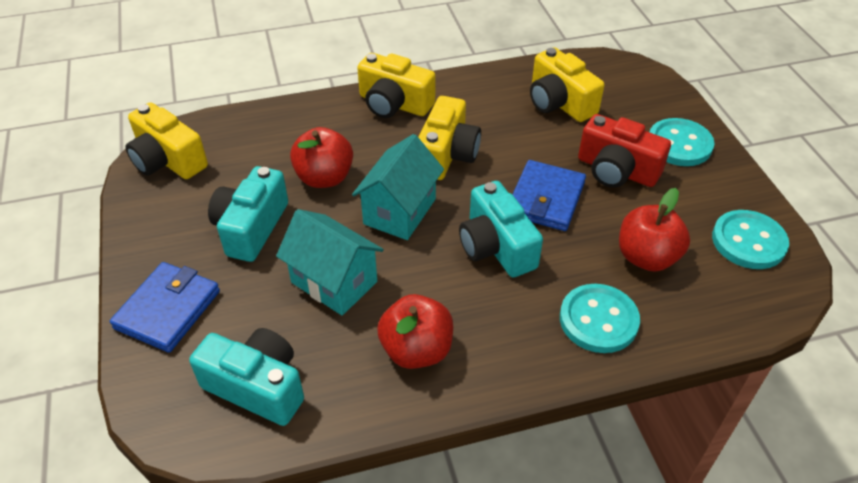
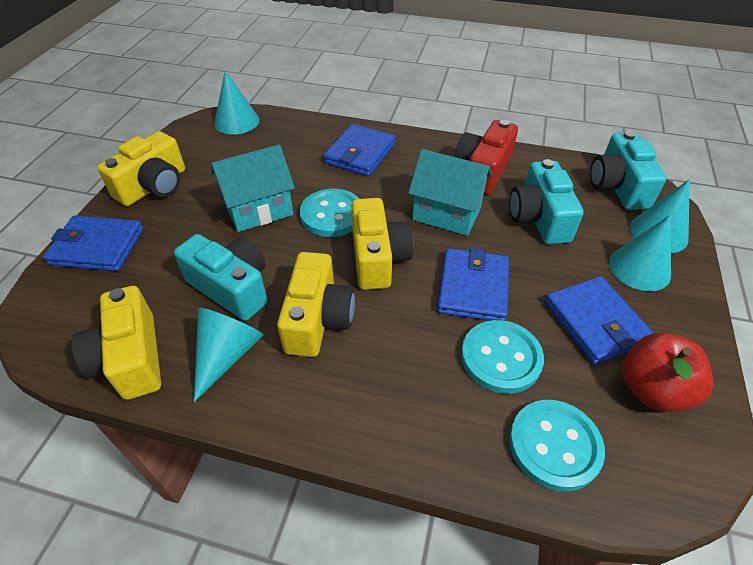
blue wallet: [110,262,220,353] [512,160,586,231] = 2 -> [43,216,143,271] [323,124,396,176] [437,247,509,321] [545,276,653,365] = 4
red apple: [290,127,353,188] [377,294,453,369] [619,188,690,271] = 3 -> [622,332,713,412] = 1
turquoise cone: none = 0 -> [194,307,264,402] [214,70,259,135] [609,215,671,291] [630,179,690,253] = 4

